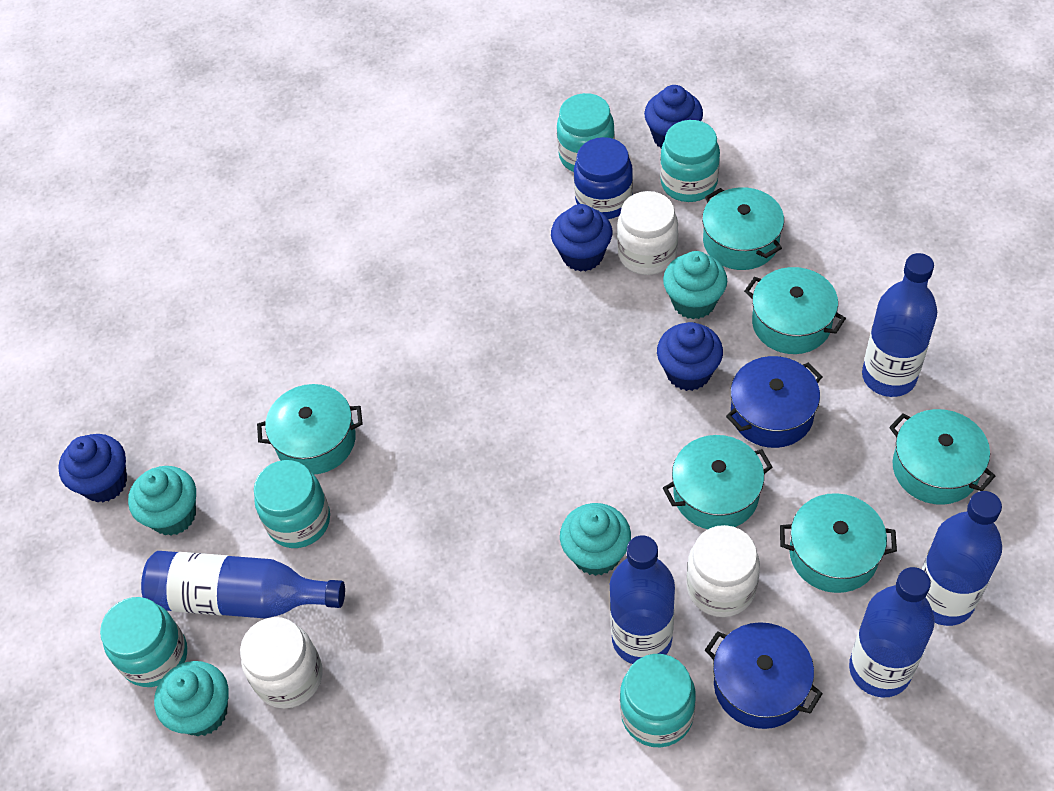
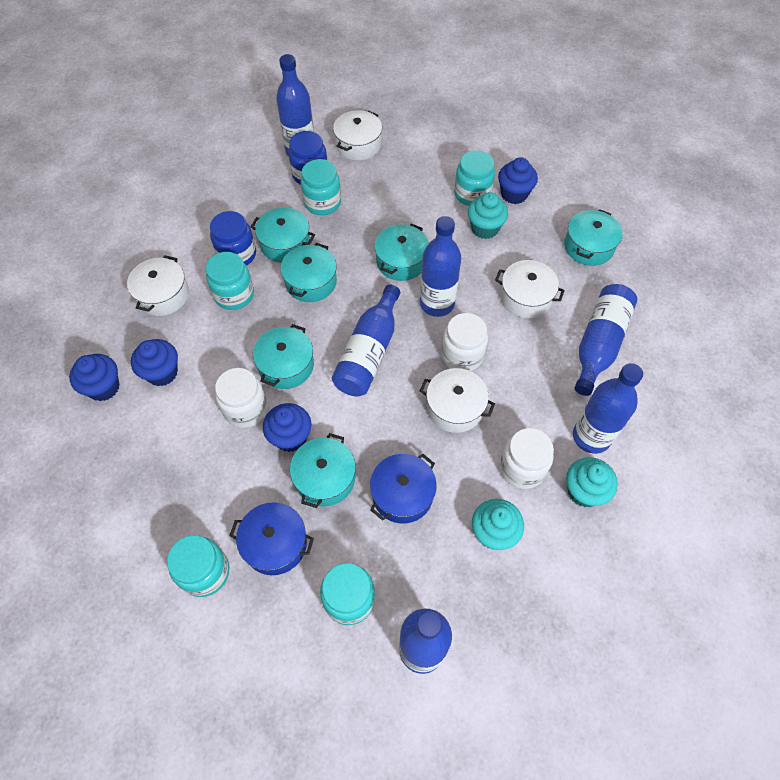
blue bottle: [141,551,345,618] [610,535,675,664] [849,567,935,698] [862,253,937,397] [922,491,1002,626] = 5 -> [276,54,314,156] [332,284,400,396] [399,609,452,674] [420,216,461,317] [573,363,643,454] [575,284,637,396] = 6
blue jar: [574,137,633,219] = 1 -> [210,211,256,266] [288,131,327,185] = 2
turquoise cupcake: [128,466,196,536] [154,661,229,736] [560,503,631,576] [663,251,727,319] = 4 -> [468,192,508,239] [472,499,524,550] [566,457,618,507] = 3
white pot: none = 0 -> [127,255,189,316] [333,110,382,160] [420,368,495,433] [495,260,565,318] = 4

